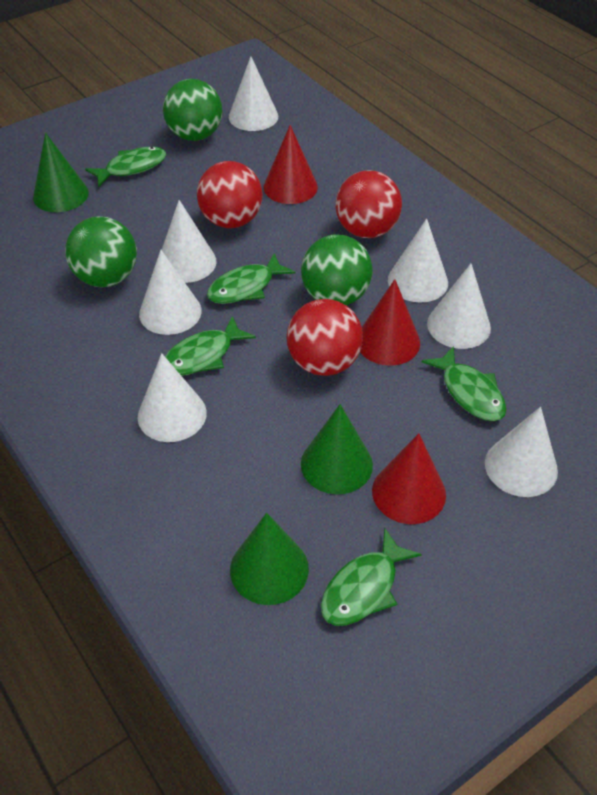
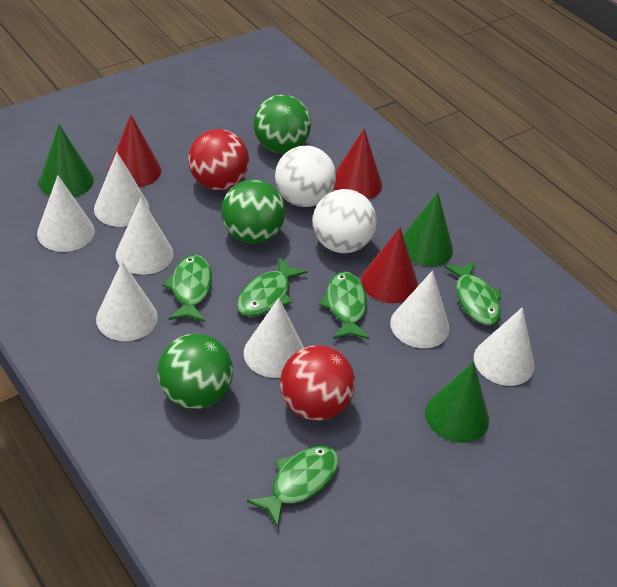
red ball: [197,161,263,228] [286,299,363,376] [336,170,402,238] = 3 -> [188,129,249,190] [280,345,355,421] = 2
white ball: none = 0 -> [275,146,336,207] [312,189,376,253] = 2

